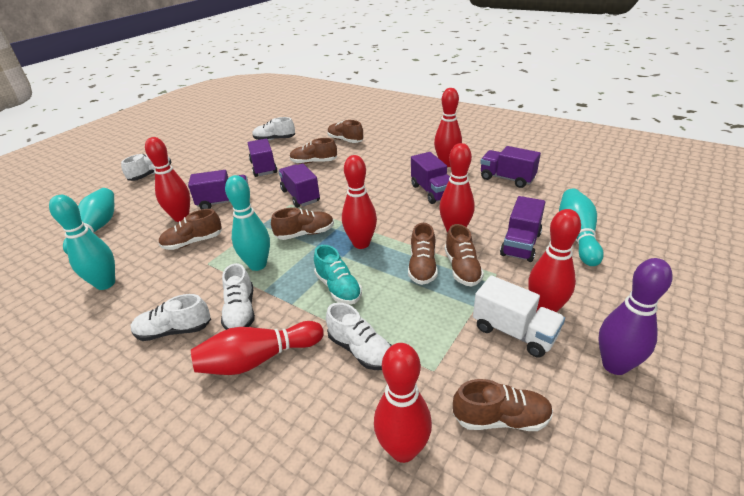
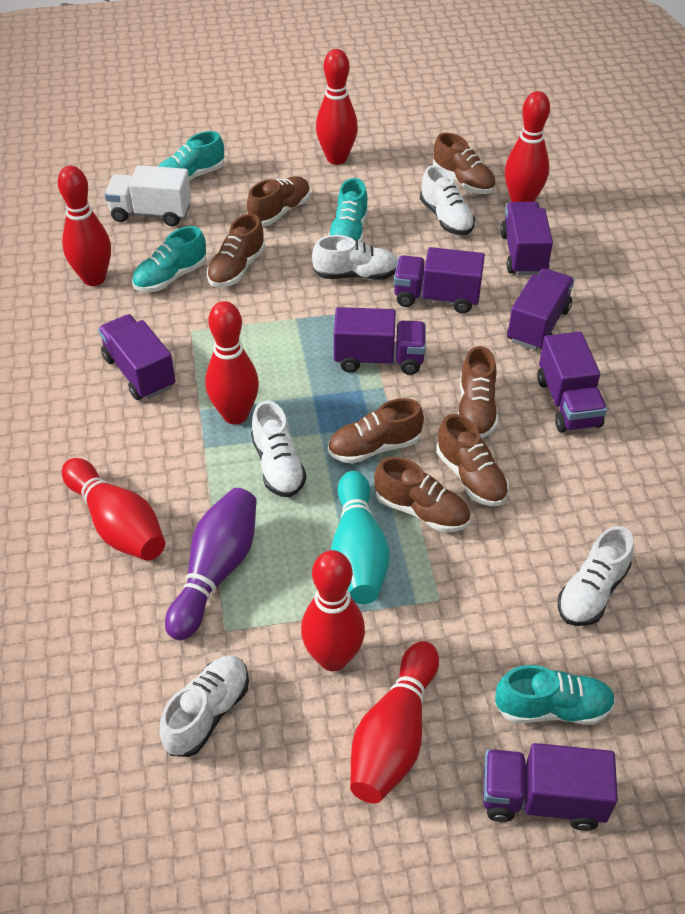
purple truck: [188,170,248,210] [248,138,277,177] [278,164,320,208] [411,152,450,204] [480,146,541,188] [500,196,545,262] = 6 -> [98,314,176,400] [334,307,426,375] [394,247,485,313] [483,743,618,831] [500,202,553,276] [507,268,574,350] [537,331,607,433] = 7
turquoise bowling pin: [49,195,115,290] [63,188,114,254] [225,175,270,271] [559,189,604,266] = 4 -> [331,471,390,604] = 1
turquoise shoe: [314,245,362,304] = 1 -> [132,226,207,292] [158,131,224,181] [328,178,368,242] [495,665,615,725] = 4

